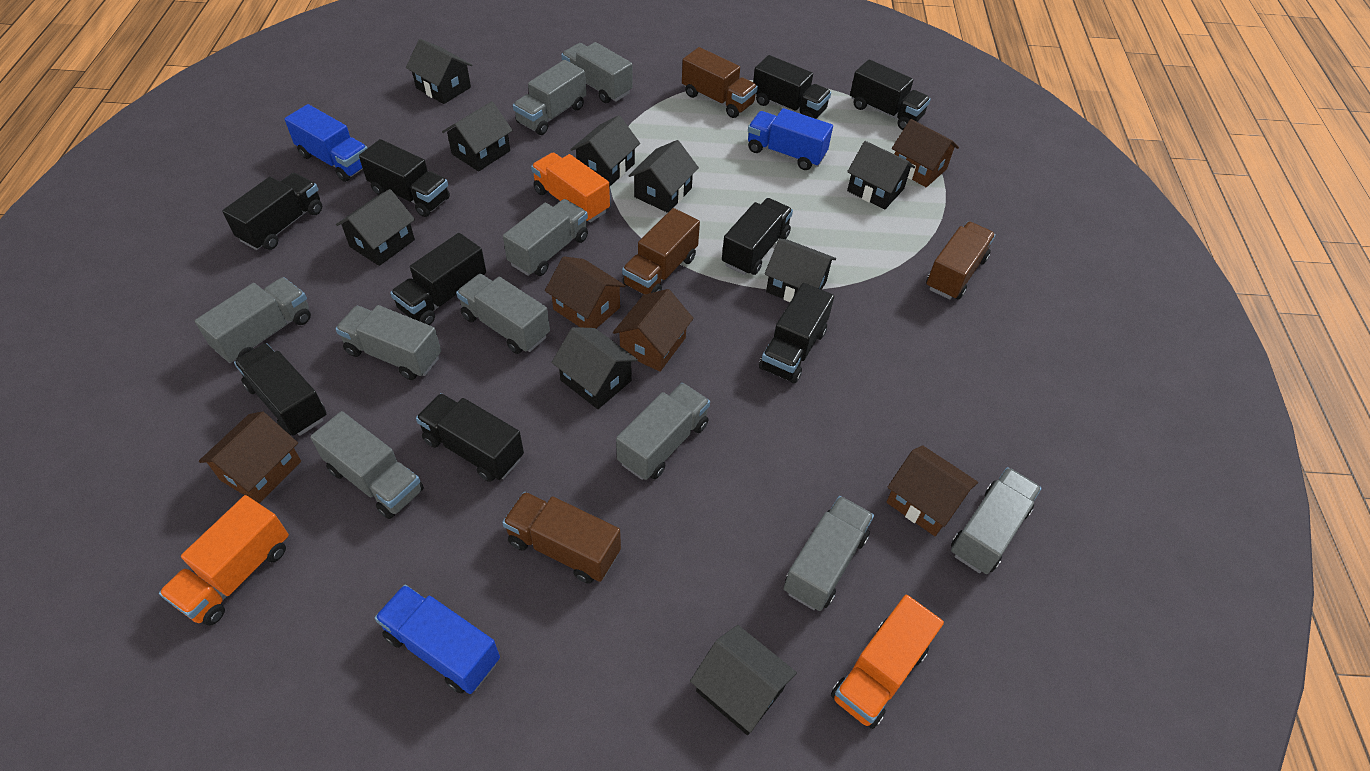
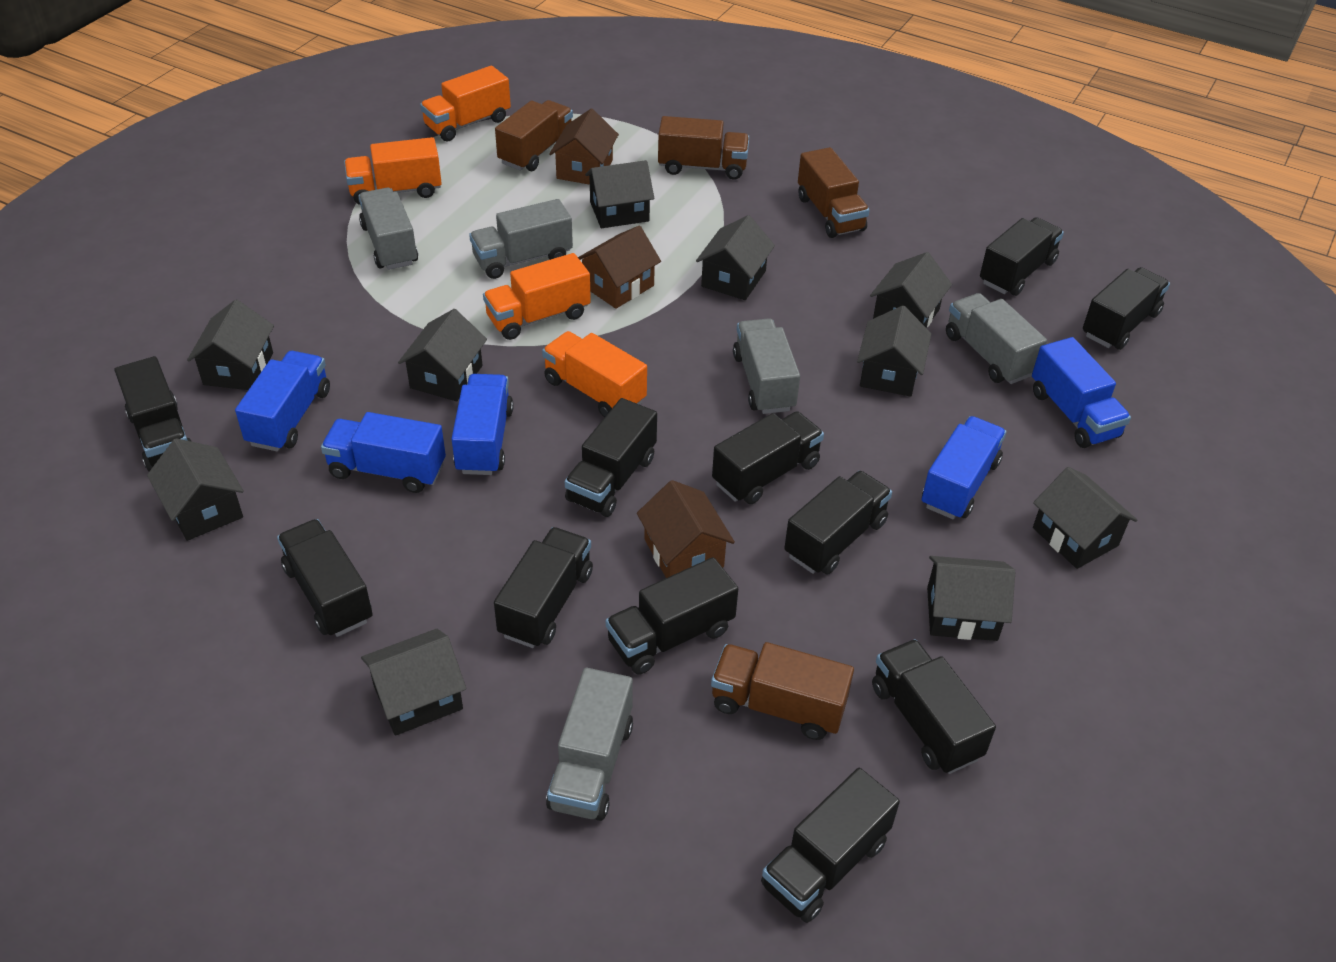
black house: [336,189,415,266] [406,39,472,104] [442,101,513,171] [551,327,638,409] [570,115,640,187] [628,140,699,213] [690,625,797,735] [765,238,836,302] [847,141,915,210] = 9 -> [147,438,244,541] [187,300,274,390] [361,629,466,736] [398,309,487,401] [585,160,654,228] [696,215,775,300] [857,306,931,397] [870,252,952,327] [927,556,1015,641] [1033,467,1137,569] = 10
black truck: [222,173,322,250] [234,343,326,436] [359,139,450,217] [390,233,486,325] [416,393,524,482] [722,198,793,275] [753,55,831,119] [759,283,834,384] [850,59,931,130] = 9 -> [114,356,192,471] [277,519,373,637] [494,527,593,648] [565,398,657,517] [606,557,738,674] [712,411,824,504] [761,768,900,923] [784,471,892,575] [872,639,996,774] [980,217,1064,296] [1083,267,1170,350] = 11
blue truck: [285,104,367,182] [375,585,500,694] [748,108,833,170] = 3 -> [235,351,330,451] [321,412,446,493] [451,374,514,475] [921,416,1006,520] [1032,337,1131,448] = 5
brown house: [199,411,301,504] [545,257,626,328] [613,289,694,372] [886,445,978,536] [892,119,959,187] = 5 -> [549,109,619,185] [578,226,661,309] [637,480,735,578] = 3
grey truck: [195,277,311,363] [310,411,424,519] [335,305,441,380] [456,274,550,354] [503,199,588,276] [513,60,586,135] [561,42,633,103] [616,383,710,480] [784,496,874,611] [951,467,1042,574] = 10 -> [358,188,418,270] [469,199,573,279] [546,668,633,821] [733,318,800,414] [946,293,1047,384] = 5
orange truck: [159,495,289,626] [531,152,610,223] [831,595,944,729] = 3 -> [344,137,442,205] [420,66,511,142] [483,253,591,340] [542,331,647,418] = 4

